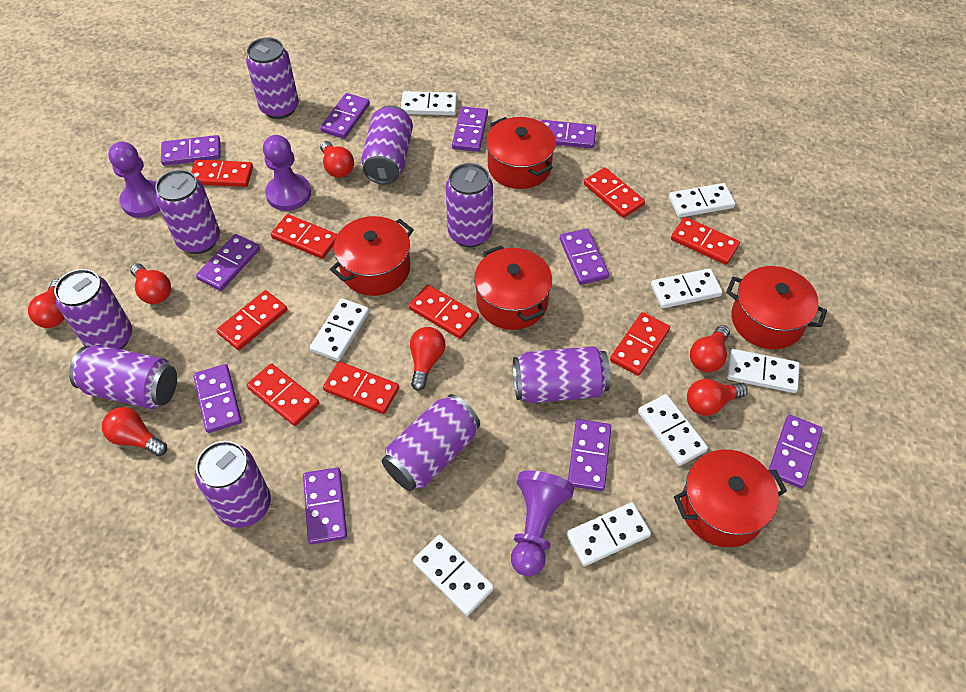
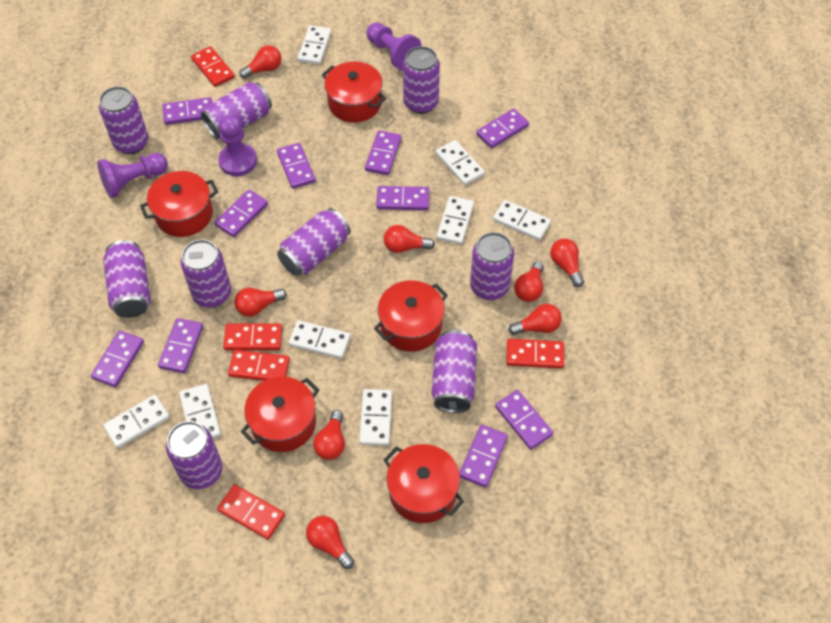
red domino: [191,160,253,187] [216,290,287,350] [247,363,319,426] [271,214,338,259] [323,361,399,414] [409,285,479,339] [584,168,645,218] [610,312,670,376] [671,217,740,265] = 9 -> [191,46,235,87] [217,484,285,540] [223,324,282,350] [228,350,290,381] [506,339,564,369] = 5
red light bulb: [28,279,65,328] [102,407,167,456] [130,263,171,304] [320,141,354,178] [410,327,446,391] [687,379,748,416] [690,325,730,372] = 7 -> [235,288,286,317] [239,45,282,79] [306,516,354,569] [313,410,345,460] [384,225,435,253] [508,304,562,335] [514,261,544,302] [550,238,584,287] = 8

